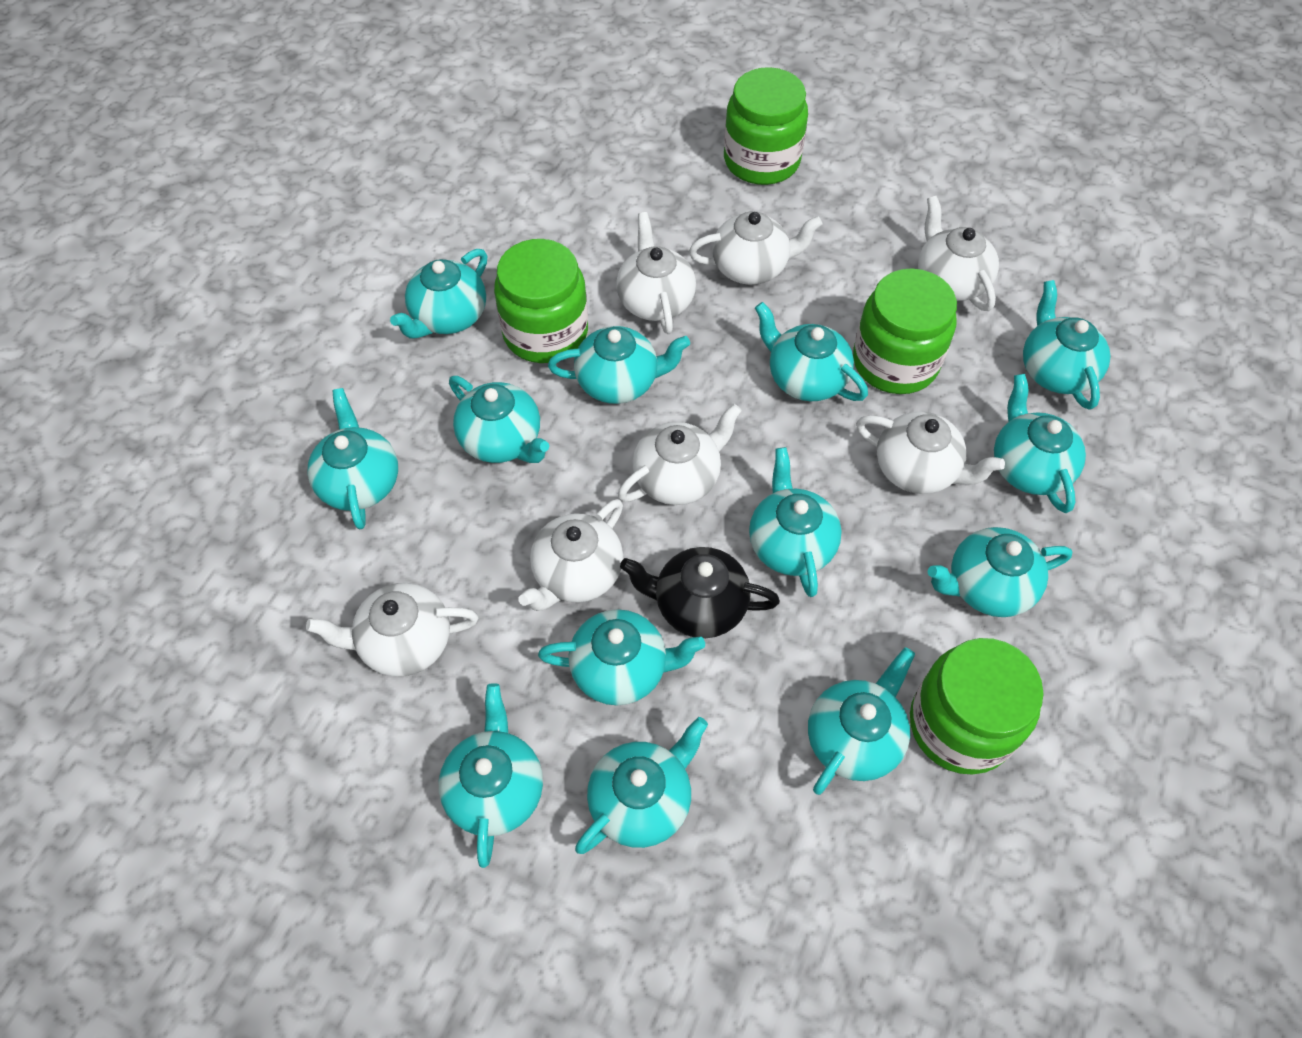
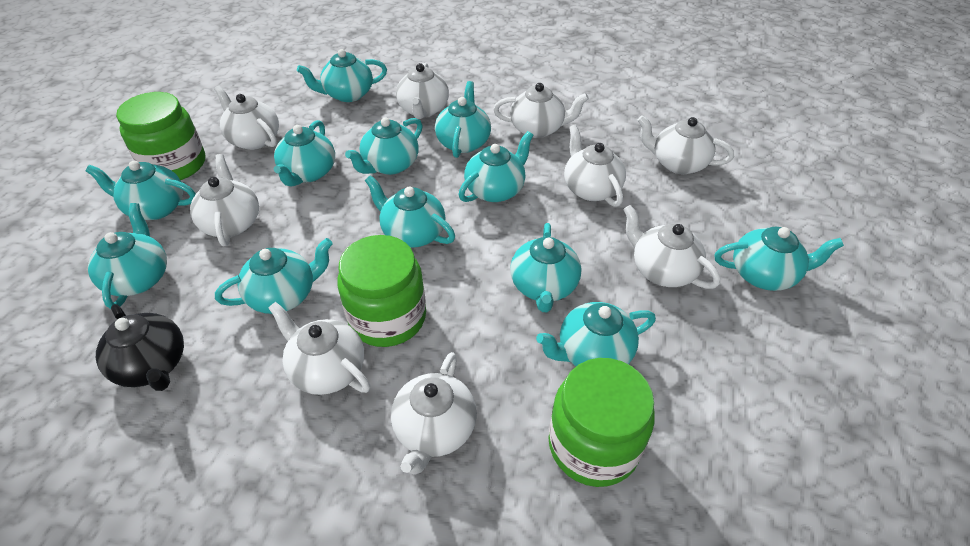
green jar: [494,239,588,363] [724,67,808,185] [853,268,957,394] [910,638,1044,774] = 4 -> [116,92,205,180] [337,235,426,347] [548,358,655,487] = 3
turquoise teapot: [307,388,398,529] [390,249,487,339] [439,683,543,868] [449,376,549,463] [538,609,705,705] [548,326,690,404] [575,717,708,854] [749,447,842,597] [755,302,868,401] [808,647,915,795] [927,527,1072,617] [994,374,1086,513] [1023,280,1110,410] = 13 -> [85,161,196,220] [88,203,167,309] [215,238,333,314] [274,120,335,186] [297,49,387,102] [345,117,423,175] [365,175,455,248] [435,81,491,158] [458,131,533,202] [510,223,581,312] [536,302,656,366] [714,227,844,291] = 12
white teapot: [306,583,478,677] [518,499,623,611] [616,212,696,334] [618,404,742,505] [689,211,823,285] [856,412,1005,494] [918,196,999,311] = 7 -> [190,154,259,246] [214,85,279,150] [268,302,371,395] [391,352,477,474] [396,62,449,119] [493,83,589,138] [564,125,626,207] [623,205,720,289] [637,115,734,174] = 9

